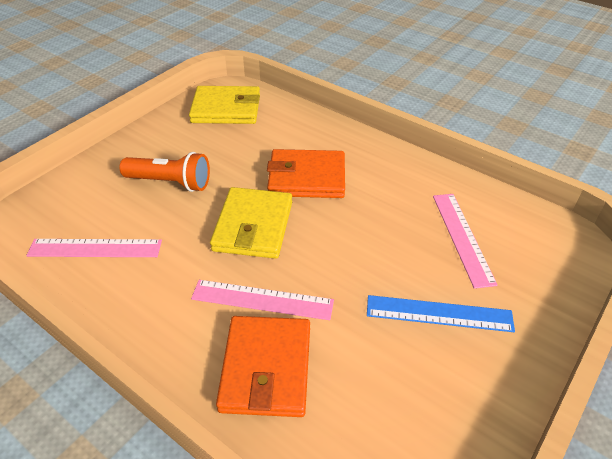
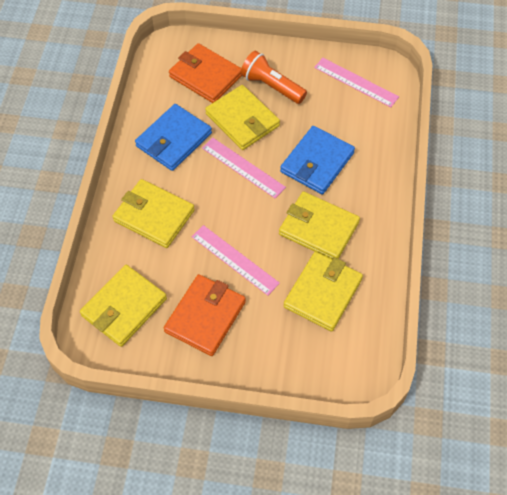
blue ruler: [367,295,515,332] = 1 -> none = 0
blue wallet: none = 0 -> [135,104,212,171] [280,126,355,194] = 2
yellow wallet: [189,86,260,124] [210,187,292,259] = 2 -> [80,265,167,347] [112,179,195,248] [205,85,280,150] [279,191,360,259] [284,252,363,332] = 5

